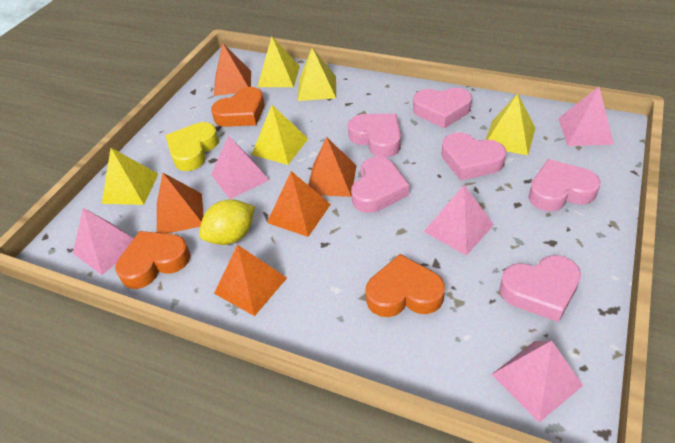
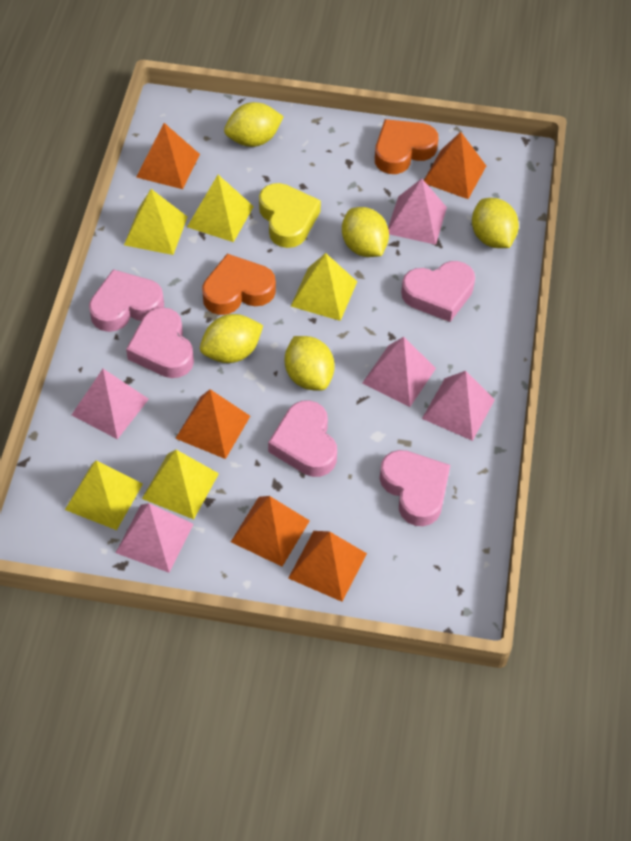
orange heart: [115,231,191,289] [211,87,264,127] [365,254,445,317] = 3 -> [202,254,276,315] [375,119,439,174] = 2
pink heart: [348,114,401,158] [351,157,409,213] [413,87,472,129] [441,132,506,180] [499,255,581,322] [528,159,601,211] = 6 -> [89,269,164,332] [126,307,194,378] [268,400,337,477] [380,450,450,526] [401,261,475,322] = 5
yellow lemon: [199,199,255,245] = 1 -> [200,314,263,363] [224,102,284,147] [285,336,335,391] [342,207,389,257] [472,198,519,248] = 5

